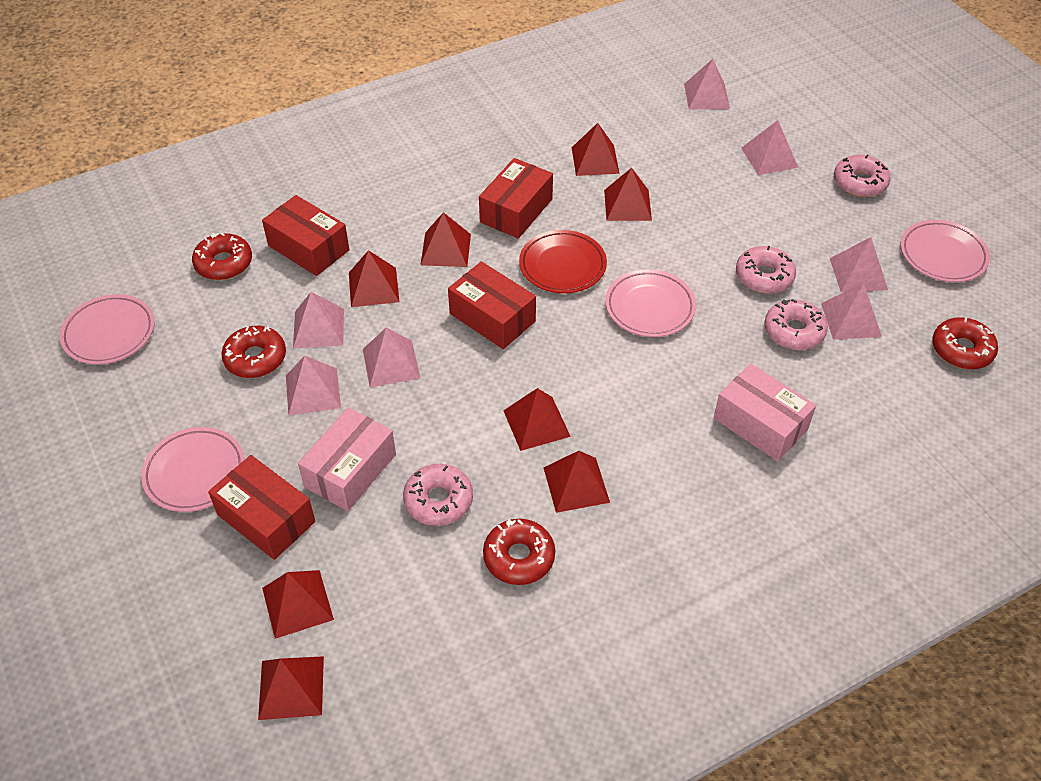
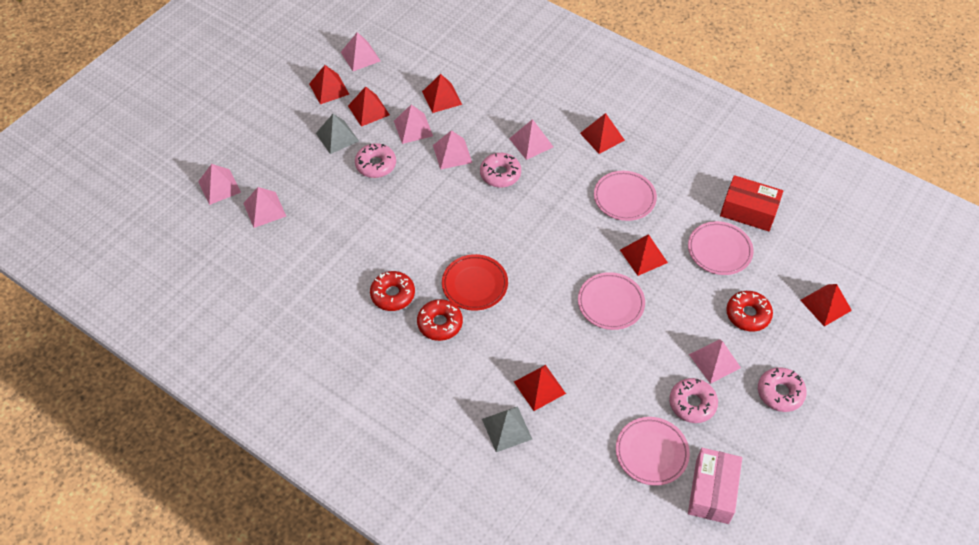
grey pyramid: none = 0 -> [316,114,359,154] [482,406,532,452] = 2
pink box: [298,407,396,511] [714,364,816,461] = 2 -> [688,448,742,524] = 1
red box: [208,455,315,560] [262,195,350,276] [448,261,536,349] [479,158,553,239] = 4 -> [720,175,783,231] = 1
red donut: [192,232,252,280] [221,326,286,378] [483,519,555,585] [932,317,998,369] = 4 -> [370,271,415,311] [417,299,463,341] [726,291,773,332] = 3
red pyramid: [258,656,324,720] [262,570,334,639] [349,250,400,307] [421,212,471,267] [503,388,571,451] [543,451,610,513] [572,123,620,176] [604,168,652,221] = 8 -> [309,65,349,104] [348,86,390,127] [422,74,462,113] [514,365,566,411] [580,113,625,154] [620,234,668,276] [800,284,852,326] = 7

